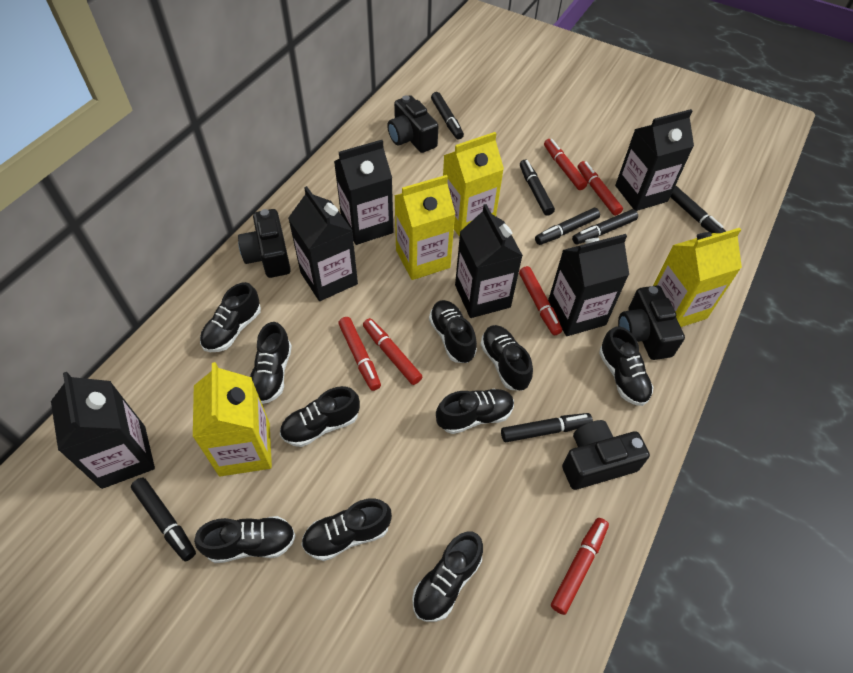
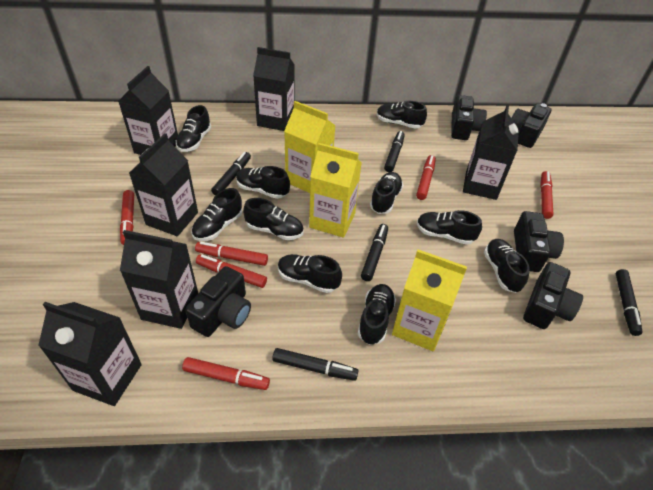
black camera: [238,209,291,278] [387,95,438,153] [562,420,650,490] [618,285,685,360] = 4 -> [185,266,251,337] [451,95,487,140] [512,103,551,148] [514,211,564,272] [523,262,583,329] = 5
black marker: [131,478,196,561] [431,92,464,139] [501,413,593,442] [520,160,555,216] [535,208,600,245] [572,209,638,245] [670,186,726,234] = 7 -> [211,152,251,195] [272,348,358,381] [361,224,388,281] [384,131,405,172] [616,269,642,336] = 5
yellow carton: [193,362,272,476] [394,175,455,280] [443,132,504,237] [653,228,742,327] = 4 -> [284,101,336,193] [309,143,362,238] [392,249,467,351] = 3

